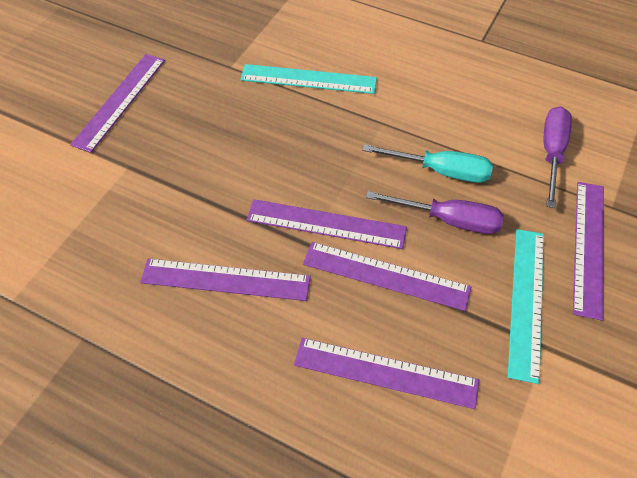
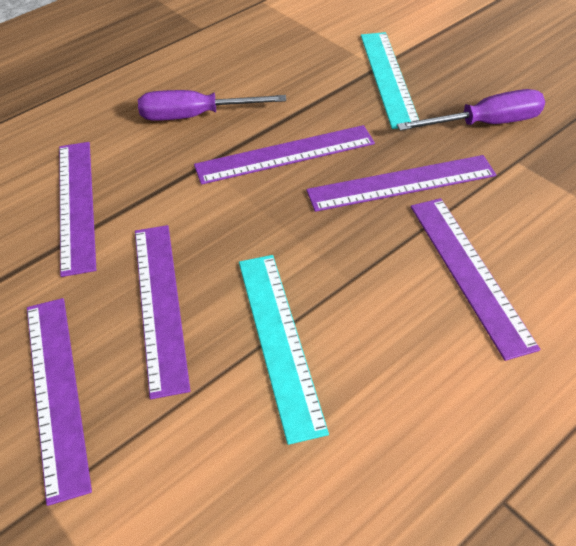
turquoise screwdriver: [362,144,493,183] = 1 -> none = 0

